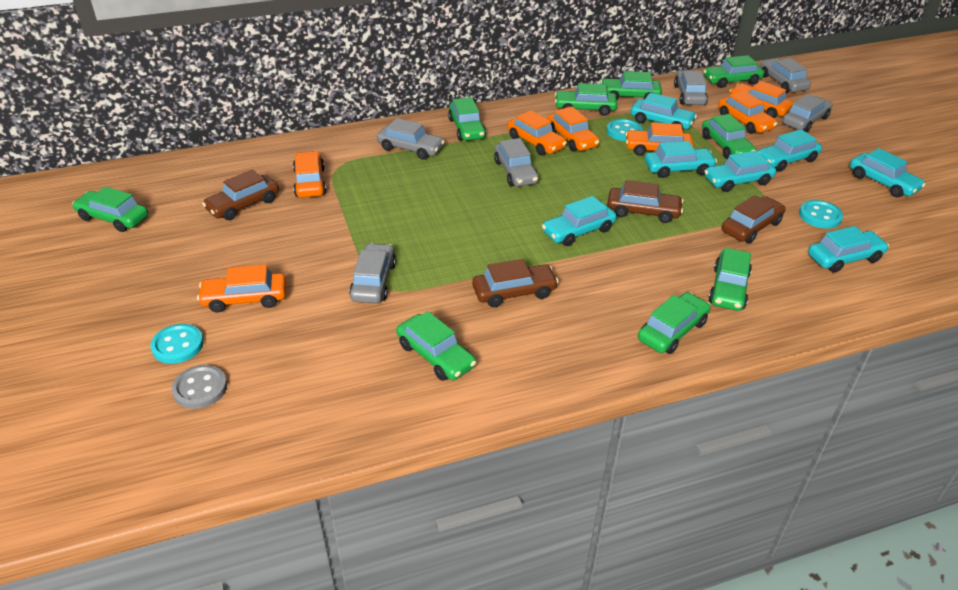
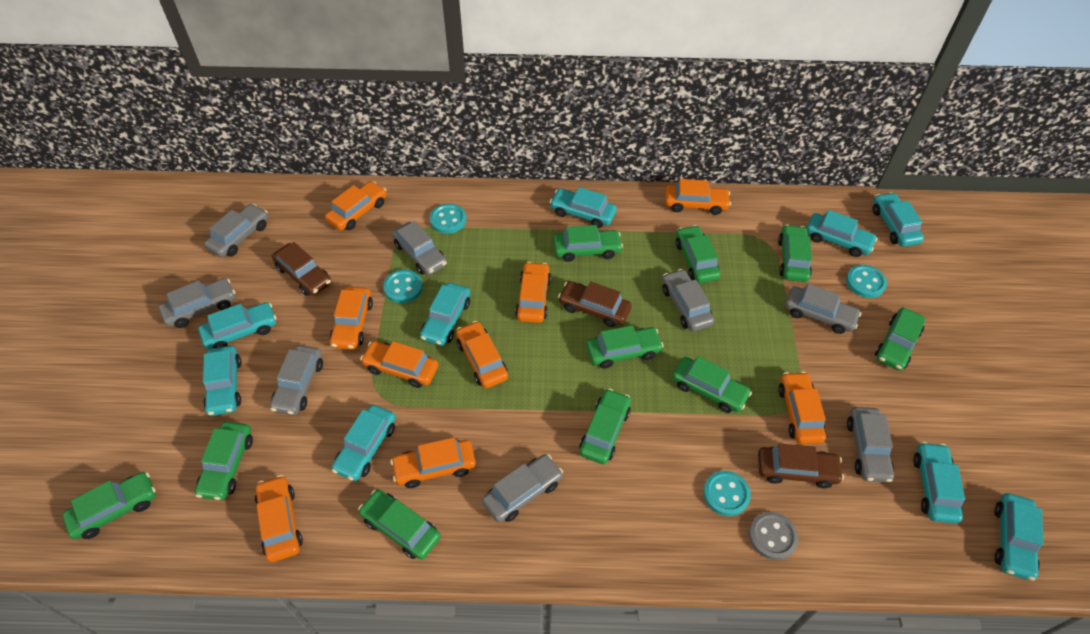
brown car: [202,169,279,220] [472,259,559,307] [607,180,684,223] [722,195,786,243] = 4 -> [272,242,331,296] [558,281,632,327] [758,443,844,488] = 3
green car: [72,187,148,232] [396,311,476,381] [448,97,486,141] [555,83,617,116] [600,71,662,100] [638,292,711,354] [702,114,756,159] [704,55,764,88] [708,248,752,311] = 9 -> [62,472,156,539] [195,422,253,500] [358,489,441,560] [553,225,623,262] [579,388,631,464] [586,325,664,369] [672,356,752,413] [675,225,720,283] [778,225,812,282] [875,307,926,371] = 10
grey car: [349,243,396,303] [377,118,445,160] [494,138,539,187] [674,70,708,105] [760,58,811,93] [782,94,833,132] = 6 -> [158,278,236,328] [204,204,268,257] [270,345,323,415] [392,221,447,275] [482,454,563,523] [662,269,714,331] [785,284,861,334] [847,407,894,482] = 8
orange car: [197,265,286,313] [293,151,327,198] [507,110,567,156] [548,107,600,152] [625,123,694,156] [718,91,777,134] [730,81,793,118] = 7 -> [255,475,303,562] [325,181,387,231] [330,287,373,350] [360,341,439,388] [390,437,476,488] [456,321,508,388] [515,262,551,323] [665,179,731,215] [778,372,826,444] = 9
turquoise button: [151,324,204,364] [607,119,643,141] [799,200,843,229] = 3 -> [383,269,423,303] [430,204,466,234] [703,471,751,516] [846,265,887,298] = 4
turquoise car: [542,196,617,246] [630,93,697,129] [645,141,717,178] [704,150,776,192] [758,129,822,172] [808,226,889,273] [850,148,926,197] = 7 -> [198,302,276,349] [203,346,242,416] [332,405,396,481] [420,283,470,346] [549,187,617,228] [806,210,877,257] [873,192,924,247] [913,442,965,524] [994,493,1043,581] = 9

